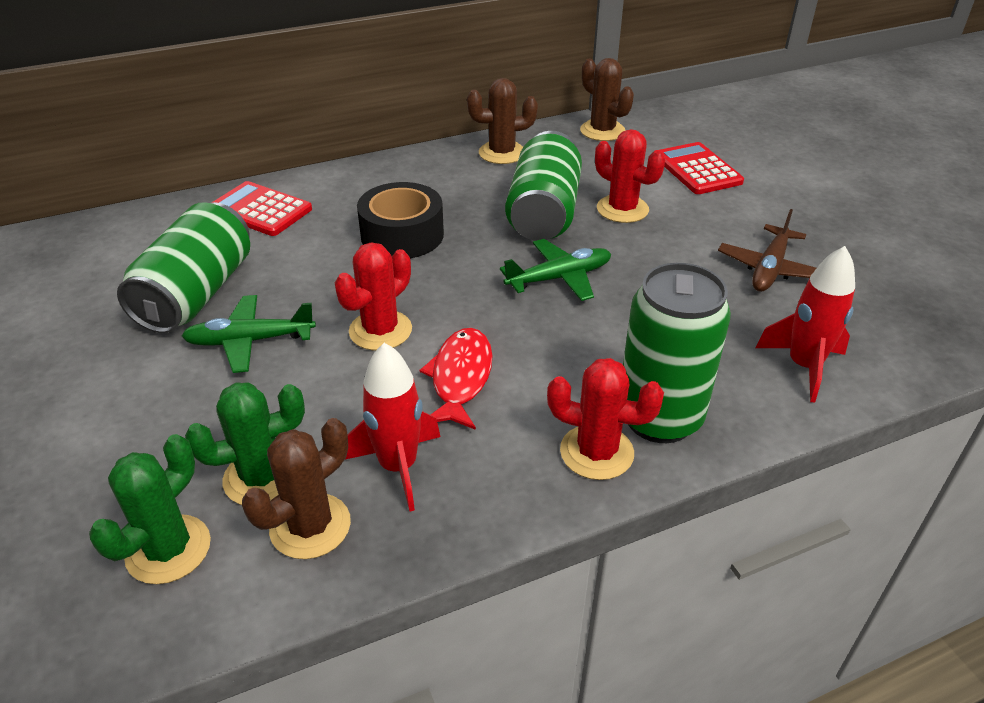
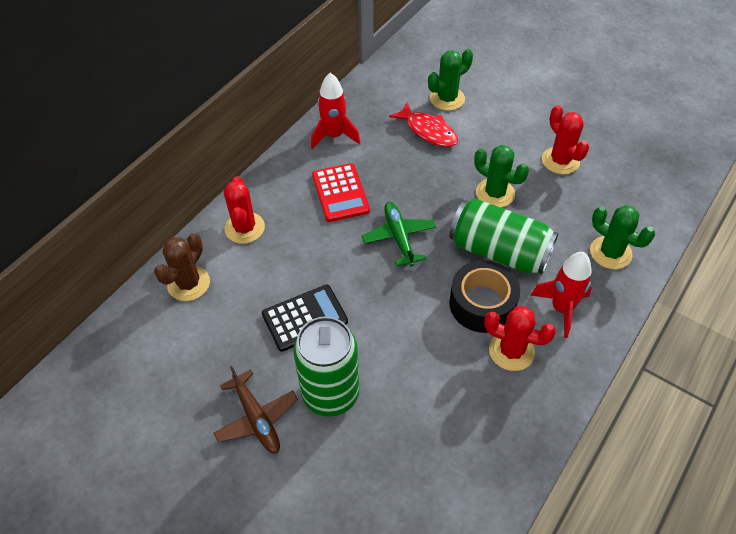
black calculator: none = 0 -> [262,285,348,352] = 1
brown cactus: [242,418,351,559] [467,78,538,164] [580,58,634,141] = 3 -> [154,233,210,301] = 1
green cactus: [89,434,211,584] [185,383,305,505] = 2 -> [428,49,473,111] [474,145,529,208] [590,205,655,269] = 3
green can: [117,202,250,333] [505,131,582,241] [623,263,731,443] = 3 -> [293,317,359,417] [449,199,559,274] = 2
green plane: [182,295,316,373] [500,239,611,301] = 2 -> [362,202,436,267] = 1
red calculator: [212,181,312,236] [660,142,744,194] = 2 -> [312,163,370,222] = 1

